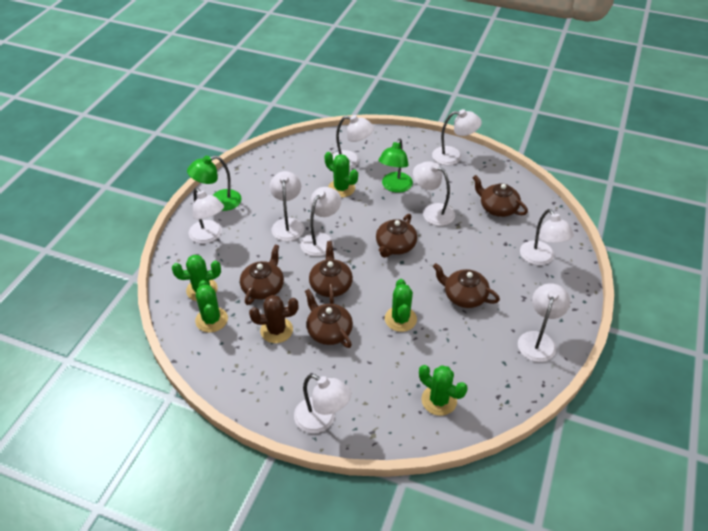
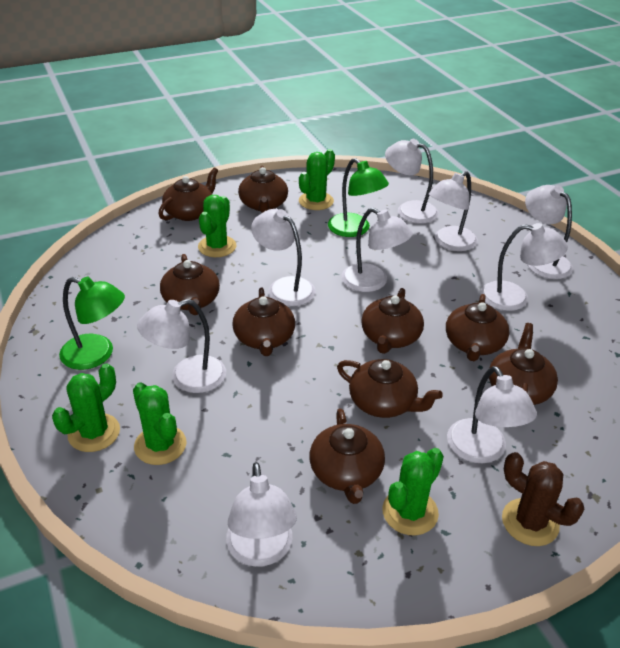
brown teapot: [240,245,284,305] [305,289,353,348] [309,241,353,304] [376,214,417,258] [433,263,500,308] [473,175,528,217] = 6 -> [158,167,218,221] [160,254,220,315] [232,288,295,356] [238,166,288,213] [309,408,385,504] [337,359,443,418] [361,288,424,354] [446,294,509,361] [489,323,558,405] = 9

